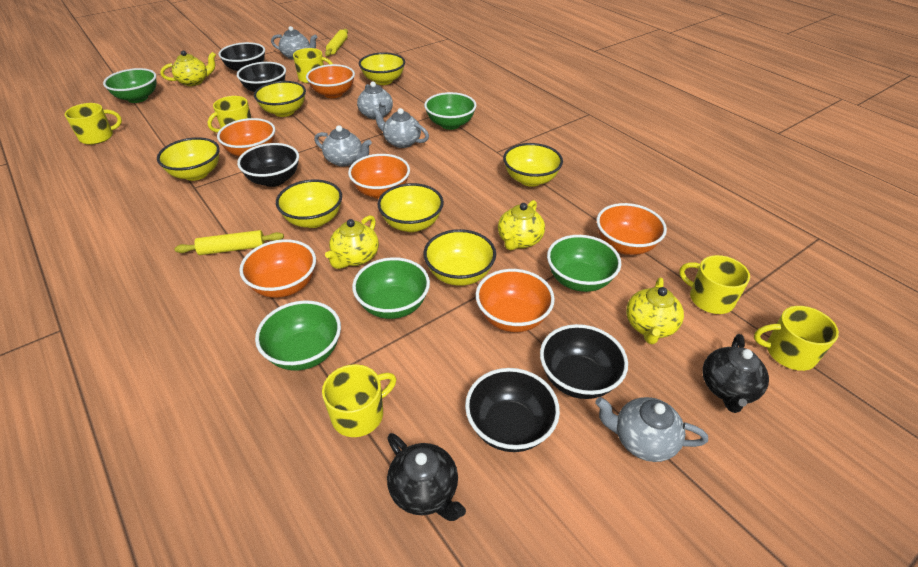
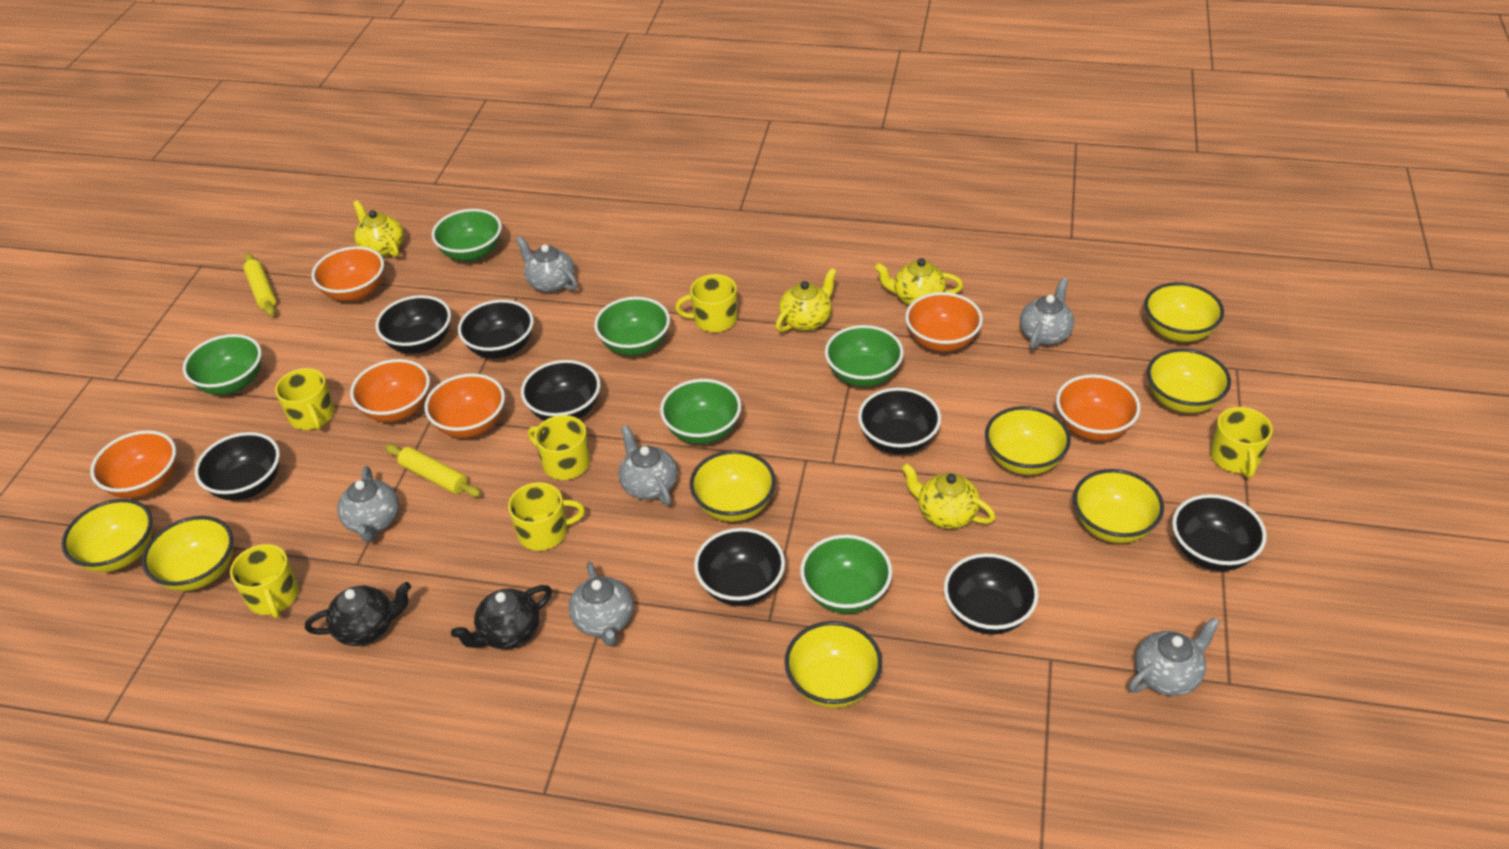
black bowl: [218,42,265,71] [237,62,286,92] [237,143,299,187] [465,368,560,452] [540,324,628,399] = 5 -> [195,432,280,501] [375,295,451,354] [458,300,534,359] [521,360,600,421] [694,528,785,606] [858,388,941,454] [944,553,1039,635] [1172,494,1267,571] = 8
green bowl: [103,68,157,103] [255,301,341,371] [352,257,430,319] [424,92,477,130] [547,235,621,292] = 5 -> [183,334,262,395] [432,209,502,262] [594,297,670,356] [660,379,741,444] [800,534,892,614] [825,325,904,387] = 6
grey teapot: [271,26,318,60] [314,125,372,167] [357,82,393,119] [372,108,429,148] [595,397,708,462] = 5 -> [337,466,399,542] [516,236,578,293] [569,562,633,646] [618,425,678,506] [1020,278,1074,350] [1129,617,1220,696] = 6
yellow bowl: [157,137,220,181] [254,81,306,117] [276,179,342,228] [359,52,405,85] [377,183,444,232] [423,229,496,286] [503,143,563,187] = 7 -> [62,499,152,572] [142,516,233,591] [690,450,776,522] [785,621,882,708] [985,406,1071,475] [1073,469,1164,543] [1144,282,1224,342] [1147,348,1231,413] = 8

